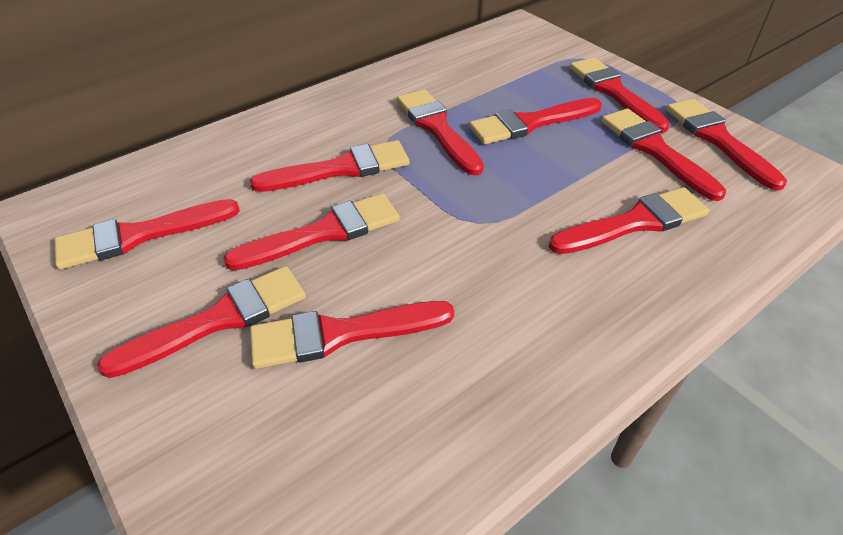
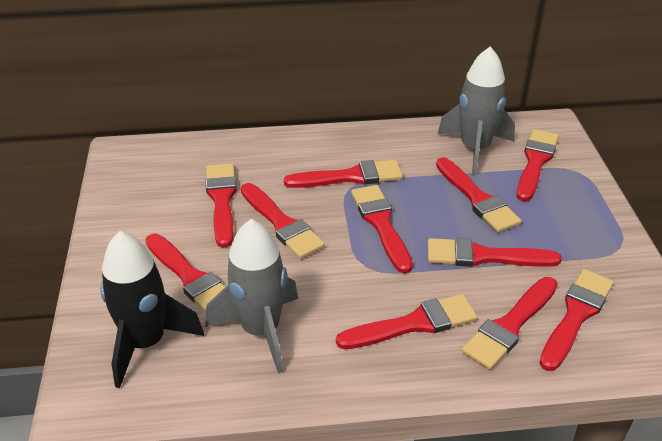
black rocket: none = 0 -> [100,231,204,388] = 1
grey rocket: none = 0 -> [205,219,298,373] [438,46,515,176] = 2

